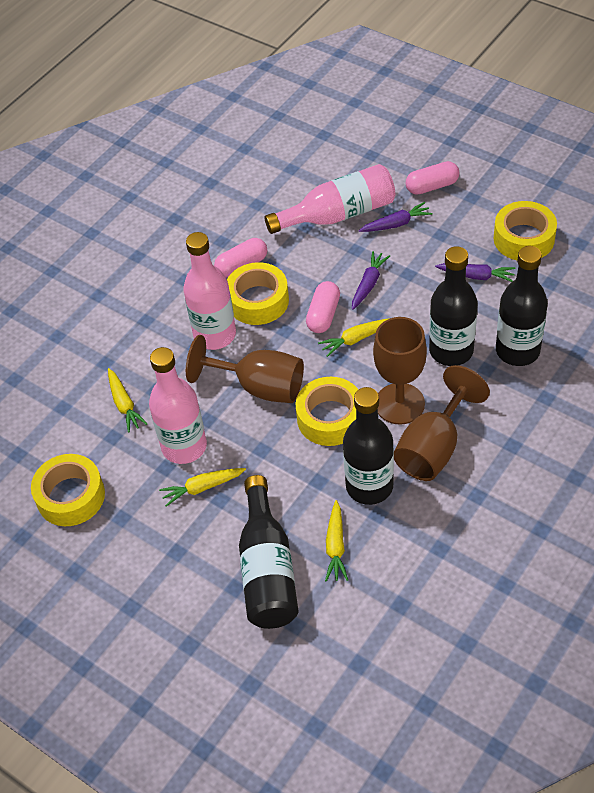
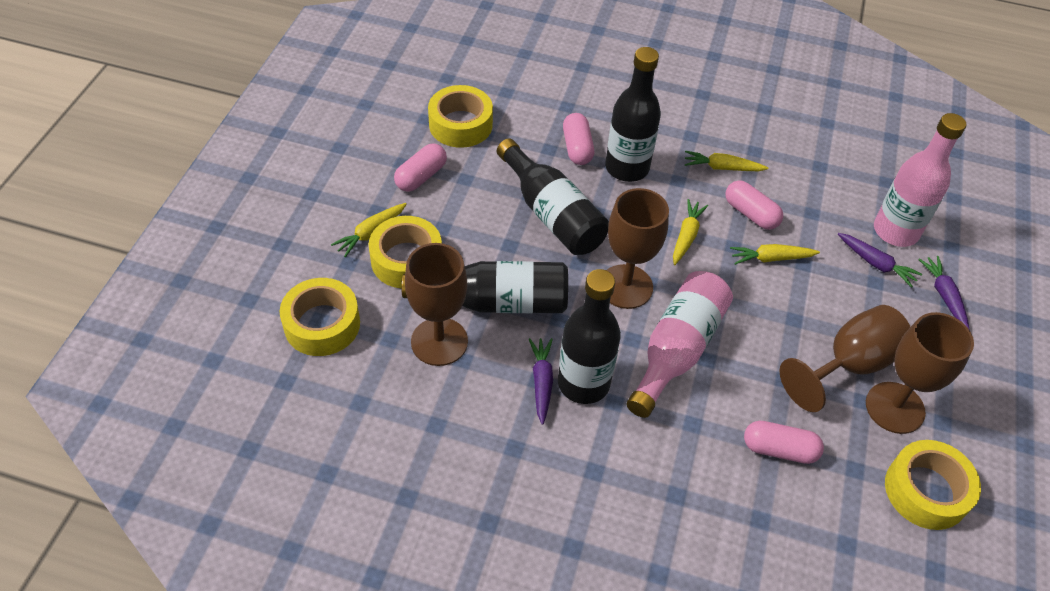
brown goblet: [186,335,304,403] [373,317,427,425] [394,365,490,481] = 3 -> [405,243,468,366] [607,188,669,309] [780,305,910,412] [866,312,974,434] = 4
pink bottle: [149,347,207,464] [183,232,236,350] [265,164,395,234] = 3 -> [627,271,733,418] [874,113,966,247] = 2
pink capsule: [214,238,267,278] [306,281,340,333] [405,161,459,195] = 3 -> [394,143,447,192] [563,113,594,165] [725,180,783,230] [744,421,824,464] = 4

